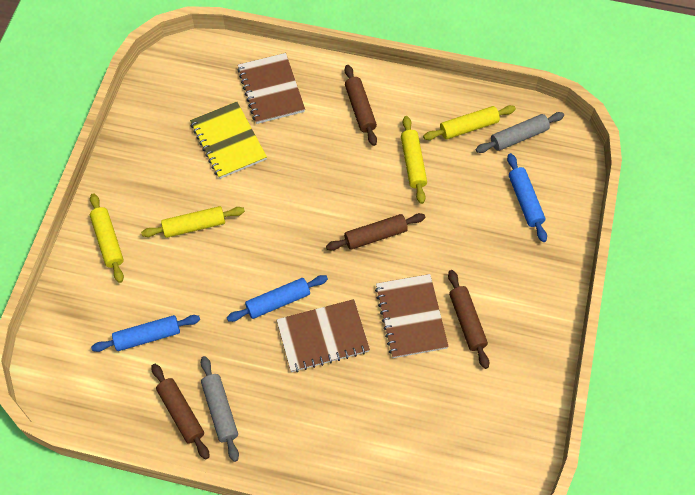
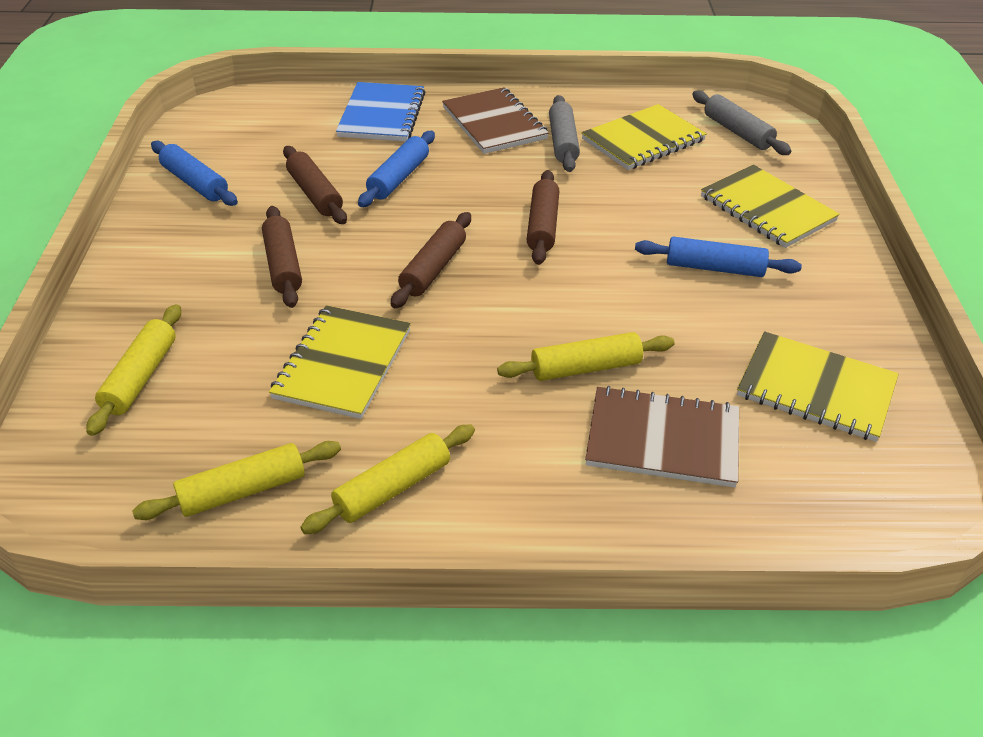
blue notebook: none = 0 -> [336,82,425,141] = 1
brown notebook: [237,53,305,124] [276,299,370,372] [375,274,449,358] = 3 -> [442,87,549,154] [585,386,739,488] = 2
yellow notebook: [190,102,267,179] = 1 -> [269,305,411,419] [582,104,707,170] [701,164,840,248] [737,331,899,442] = 4

